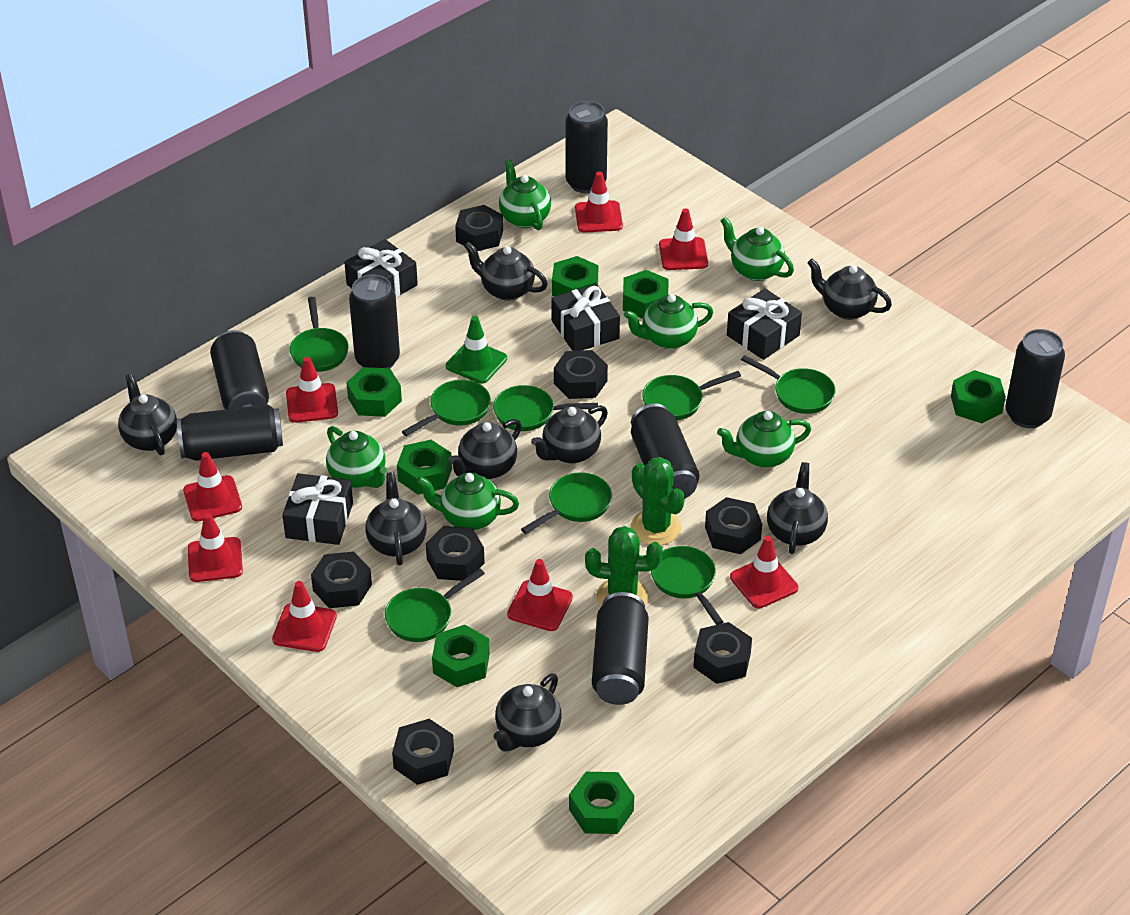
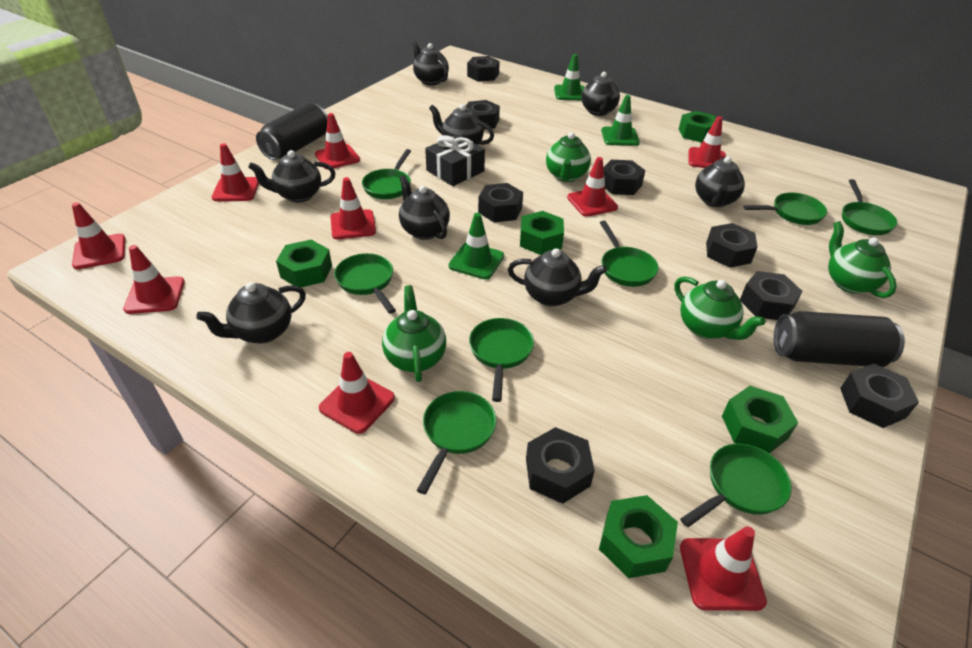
black can: [177,405,283,461] [210,330,269,409] [349,275,400,368] [565,101,608,193] [592,592,649,705] [631,403,699,498] [1005,329,1065,428] = 7 -> [256,103,328,160] [774,311,905,367] = 2
black gift: [282,473,353,545] [344,239,418,298] [551,284,620,351] [727,288,802,360] = 4 -> [425,134,485,186] = 1
black nut: [311,551,372,608] [392,719,454,785] [426,526,485,581] [455,205,503,251] [554,350,608,399] [693,622,752,684] [705,497,762,554] = 7 -> [466,100,500,130] [467,56,500,82] [478,183,523,222] [526,427,595,504] [603,160,645,195] [706,223,758,268] [740,271,802,320] [840,363,919,428] = 8
green cactus: [585,526,663,607] [631,457,685,545] = 2 -> none = 0
green nut: [346,367,402,417] [397,440,452,495] [432,625,490,687] [552,256,598,297] [569,772,634,834] [623,270,668,319] [951,370,1006,423] = 7 -> [276,240,332,287] [520,211,564,255] [599,495,678,578] [679,111,716,143] [722,386,798,453] = 5
green teapot: [326,426,387,488] [416,472,519,530] [499,159,551,230] [624,294,714,349] [717,411,811,468] [720,217,794,281] = 6 -> [382,285,446,382] [546,132,591,182] [674,276,766,340] [828,221,897,298] = 4
green traffic cone: [446,316,507,384] = 1 -> [448,213,504,279] [554,54,584,100] [601,95,640,146] = 3
red traffic cone: [183,452,242,522] [188,513,243,582] [272,581,337,652] [286,357,338,423] [507,559,573,631] [575,172,623,233] [659,208,708,270] [730,536,798,608] = 8 -> [72,202,125,269] [123,245,185,314] [212,143,259,201] [315,113,360,169] [319,352,395,434] [331,177,376,239] [567,157,618,217] [680,526,767,611] [688,116,726,168] = 9

